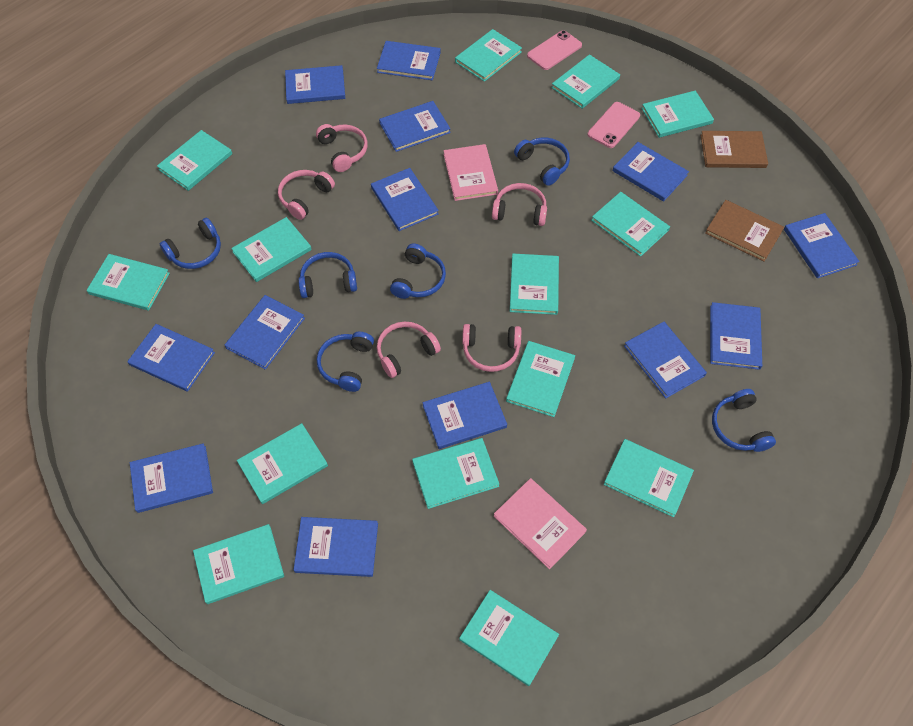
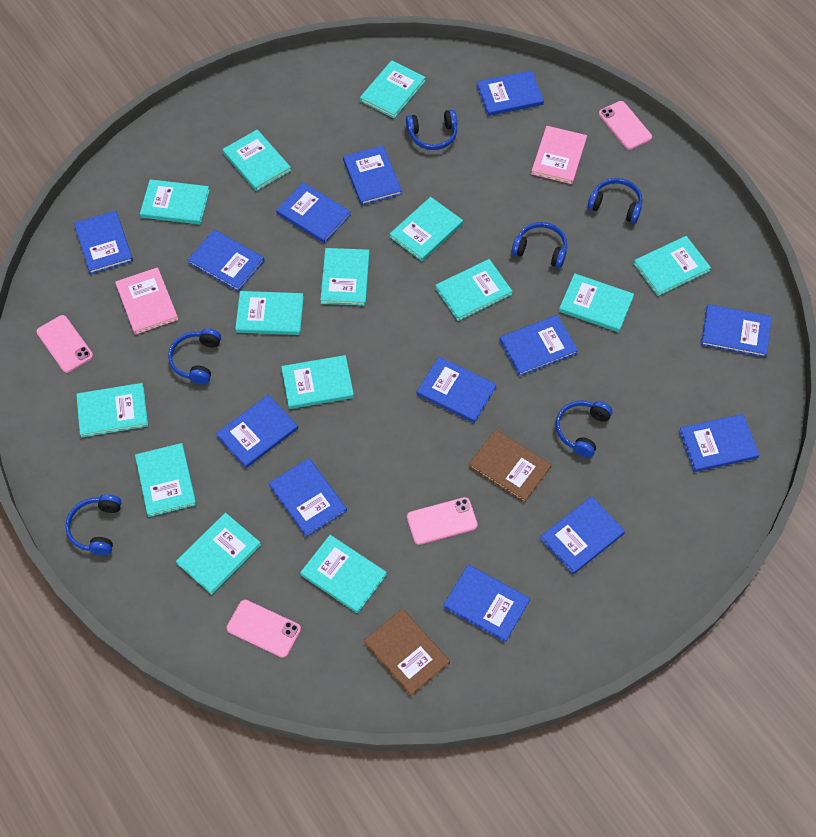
pink headphones: [278,170,335,220] [316,124,368,172] [377,322,441,378] [462,324,521,372] [492,183,547,226] = 5 -> none = 0
pink phone: [527,30,582,70] [587,102,640,148] = 2 -> [36,315,93,373] [227,600,301,658] [407,497,478,545] [599,101,652,150] = 4

